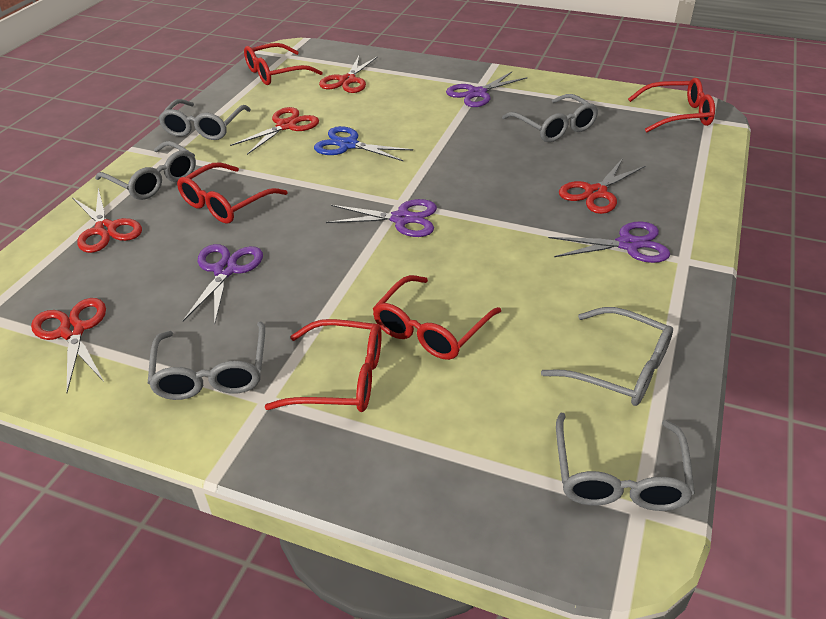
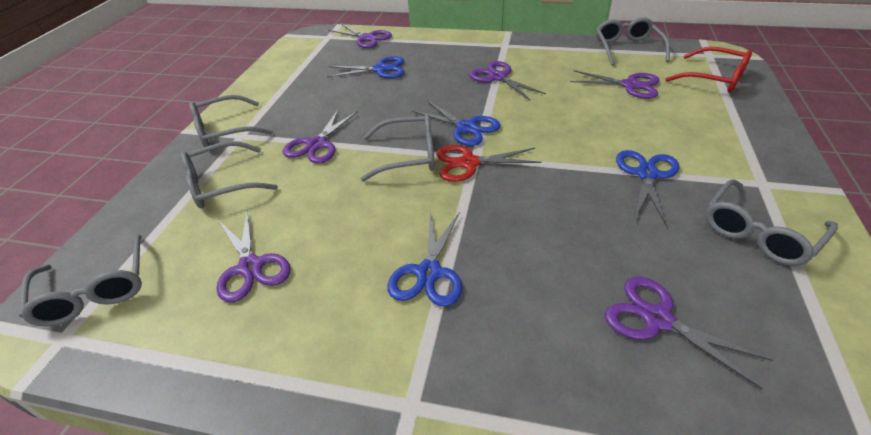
blue scissors: [314,126,413,161] = 1 -> [327,56,405,79] [387,211,462,307] [412,100,501,146] [616,150,679,226] = 4
purple scissors: [183,244,263,325] [326,199,437,237] [446,72,527,107] [548,221,670,263] = 4 -> [216,210,290,302] [283,109,358,164] [328,23,392,48] [469,61,546,100] [570,70,660,99] [605,277,773,390] = 6
red glasses: [177,162,288,223] [244,43,323,85] [265,319,382,412] [372,275,501,360] [628,78,715,132] = 5 -> [666,47,752,93] = 1
red scissors: [31,298,106,393] [72,188,142,253] [230,107,319,155] [319,56,378,93] [559,158,645,214] = 5 -> [436,145,542,182] = 1

